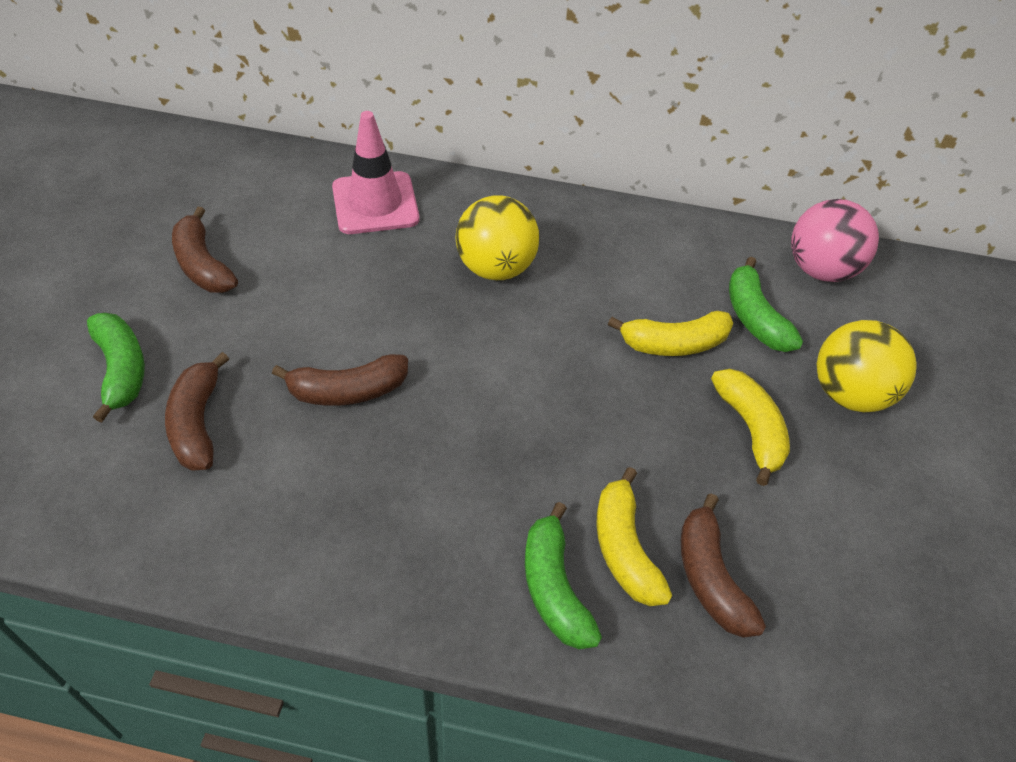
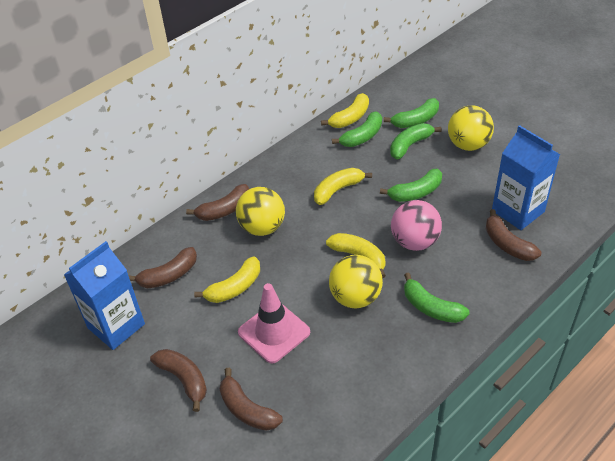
blue carton: none = 0 -> [64,241,145,350] [492,125,560,230] = 2
brown banana: [165,352,229,471] [172,206,238,293] [272,354,408,406] [681,493,766,638] = 4 -> [128,247,197,289] [150,349,207,412] [186,184,249,221] [220,368,283,431] [486,209,541,261] = 5
green banana: [87,313,145,423] [525,502,602,649] [729,256,803,352] = 3 -> [332,112,382,147] [380,169,442,202] [384,98,439,128] [390,123,441,159] [404,273,470,323] = 5
yellow ball: [455,195,540,280] [817,320,917,412] = 2 -> [236,187,285,236] [329,255,383,309] [448,105,494,151] = 3
yellow banana: [596,467,672,606] [608,311,733,356] [711,369,790,486] = 3 -> [194,257,260,303] [314,168,372,205] [321,93,369,128] [326,233,386,278] = 4

